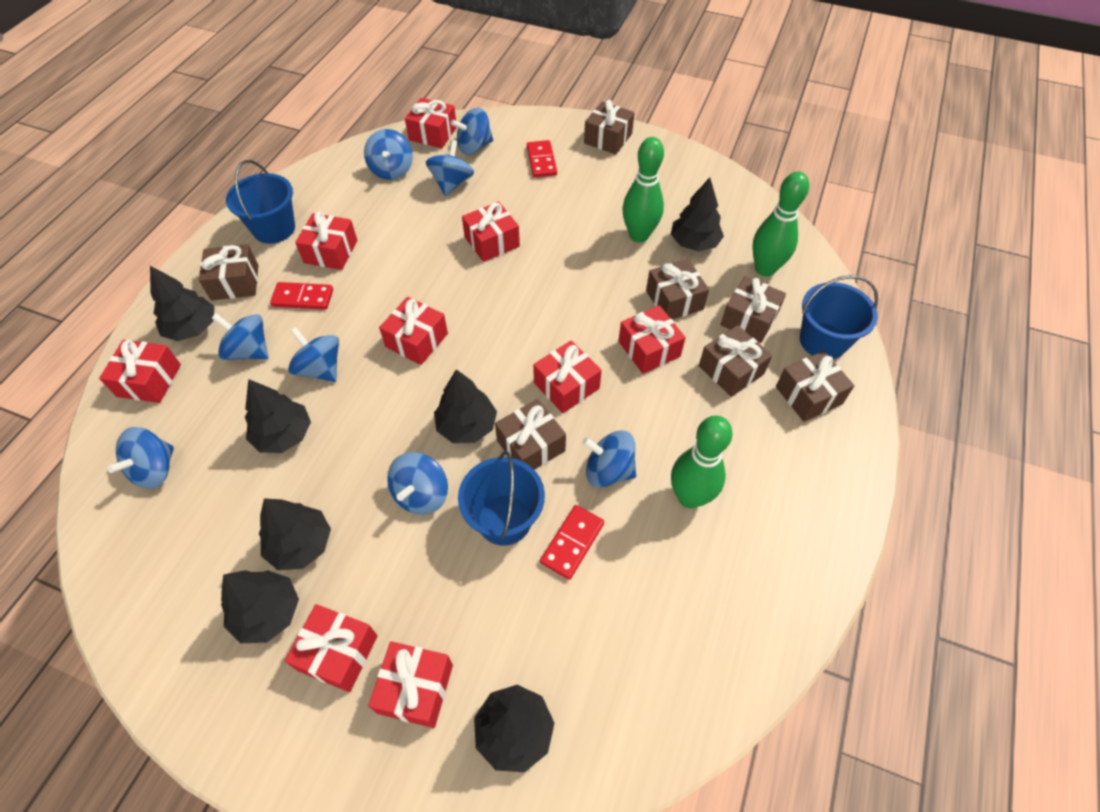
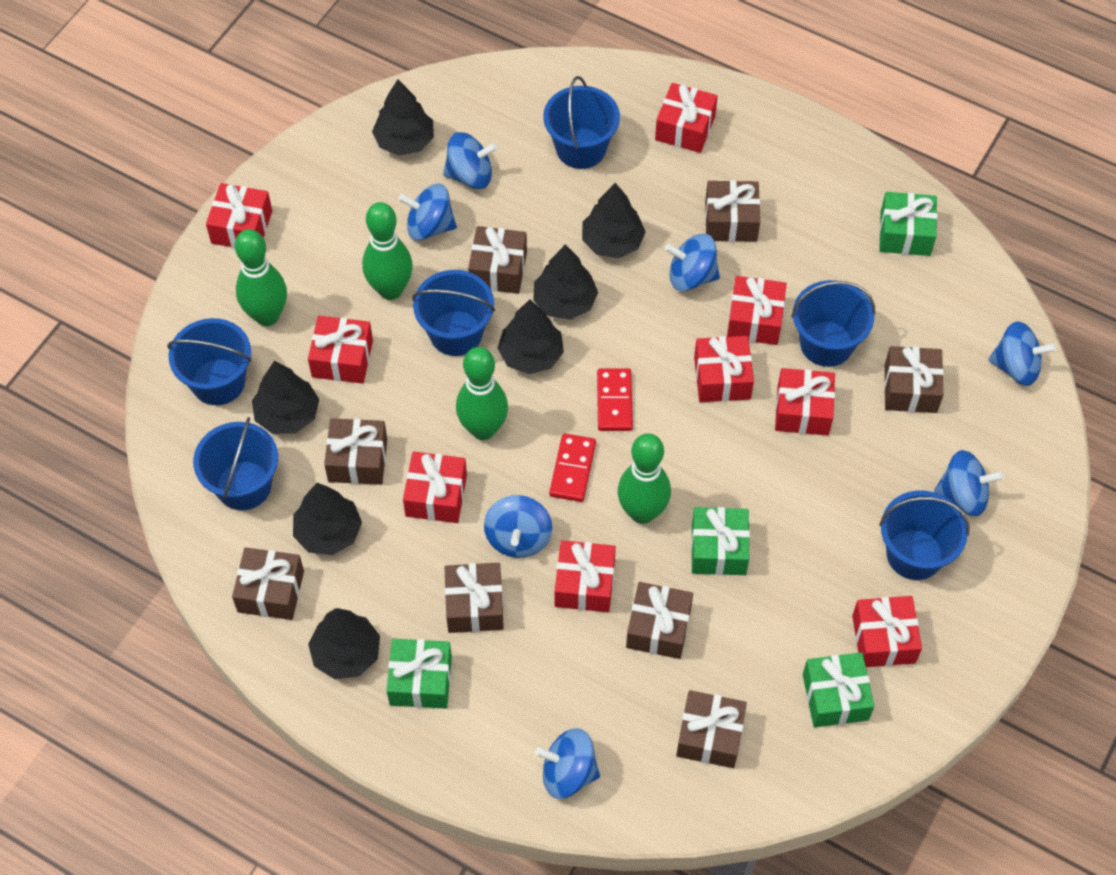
blue bucket: [226,160,295,244] [458,451,545,546] [800,275,878,359] = 3 -> [167,318,252,405] [193,417,278,510] [412,270,495,356] [543,76,620,169] [791,280,875,367] [879,490,970,580] = 6
blue spinning top: [108,427,174,489] [212,313,268,360] [288,327,339,382] [364,129,413,180] [387,452,448,515] [426,140,474,196] [451,108,493,155] [582,430,636,488] = 8 -> [398,184,457,241] [443,132,497,189] [484,495,552,558] [535,728,600,799] [665,233,720,291] [934,450,1004,516] [989,321,1056,386] = 7
brown gift: [199,244,259,301] [495,399,566,470] [584,100,635,154] [646,259,709,320] [699,325,772,397] [720,276,786,343] [776,351,855,422] = 7 -> [232,547,304,620] [324,418,387,485] [444,563,504,633] [468,226,527,294] [626,582,693,659] [676,690,747,768] [705,180,760,242] [884,346,944,413] = 8
green bowling pin: [622,137,664,243] [671,416,733,508] [752,171,809,277] = 3 -> [235,229,287,326] [362,202,413,300] [456,347,508,440] [618,433,671,524] = 4
green gift: none = 0 -> [387,639,452,709] [691,507,750,575] [803,652,874,727] [879,192,937,256] = 4
red domino: [270,282,333,310] [527,140,557,178] [540,505,604,580] = 3 -> [549,433,596,502] [597,368,633,431] = 2

